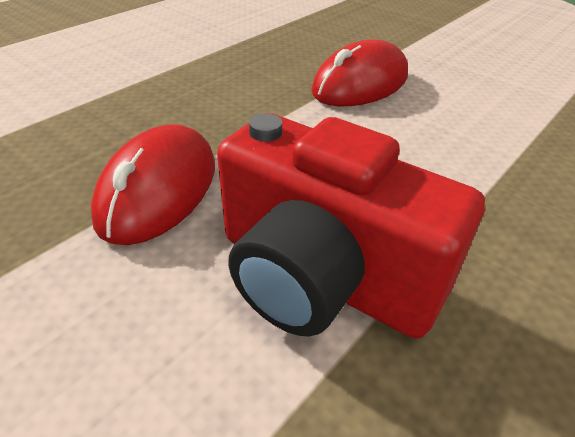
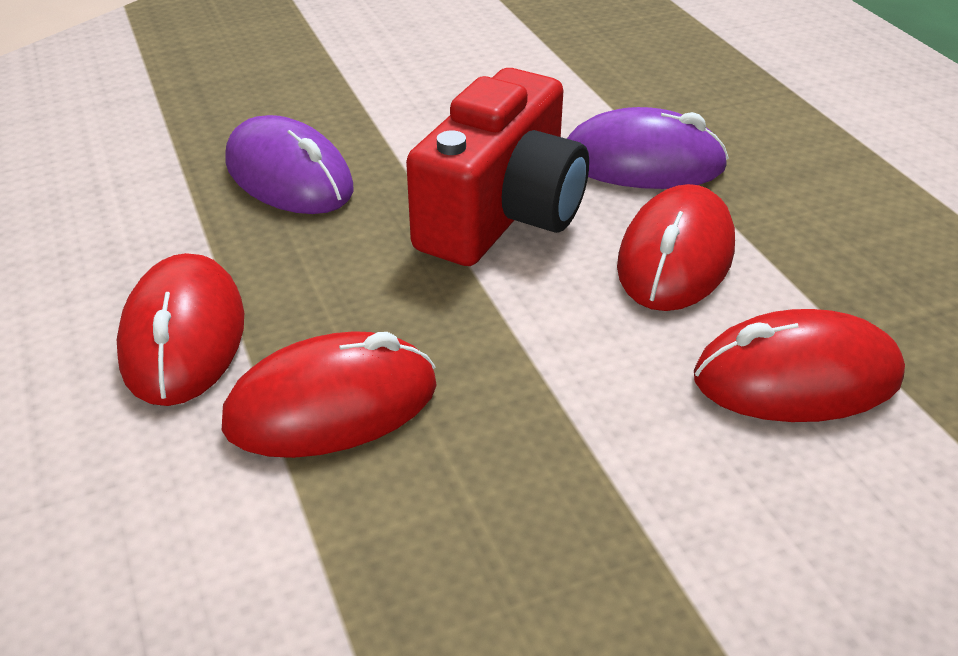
purple mouse: none = 0 -> [225,115,354,214] [567,107,729,189] = 2
red mouse: [91,124,215,245] [311,40,408,106] = 2 -> [117,253,244,406] [222,331,437,458] [617,184,735,311] [694,309,905,422] = 4

